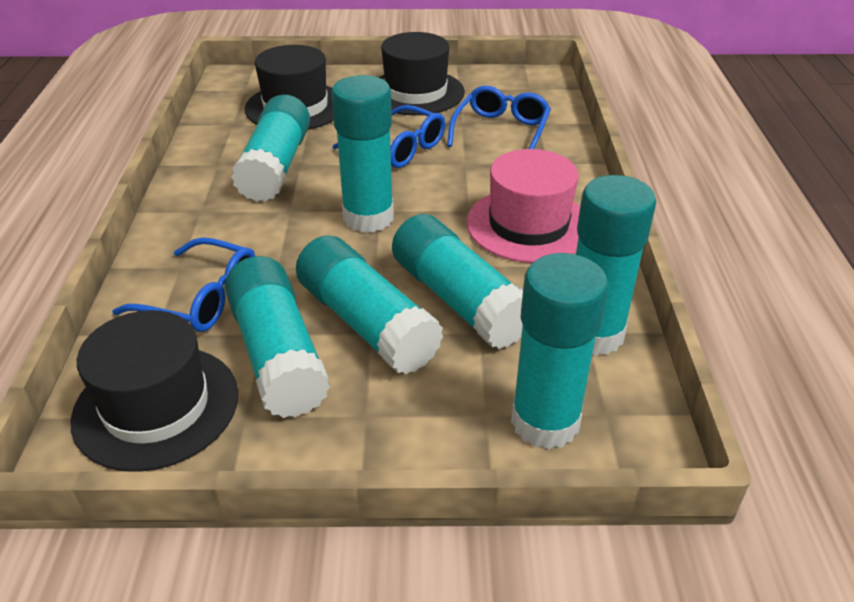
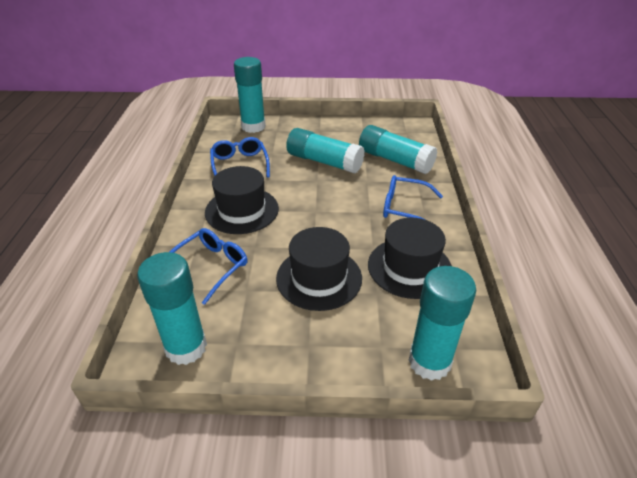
pink hat: [466,149,580,263] = 1 -> none = 0
turquoise glue stick: [225,256,330,418] [231,95,310,202] [296,235,443,374] [331,75,394,233] [392,214,523,349] [511,253,608,450] [576,175,657,356] = 7 -> [137,252,207,365] [234,57,266,133] [286,128,365,174] [359,125,437,174] [408,266,476,381] = 5

